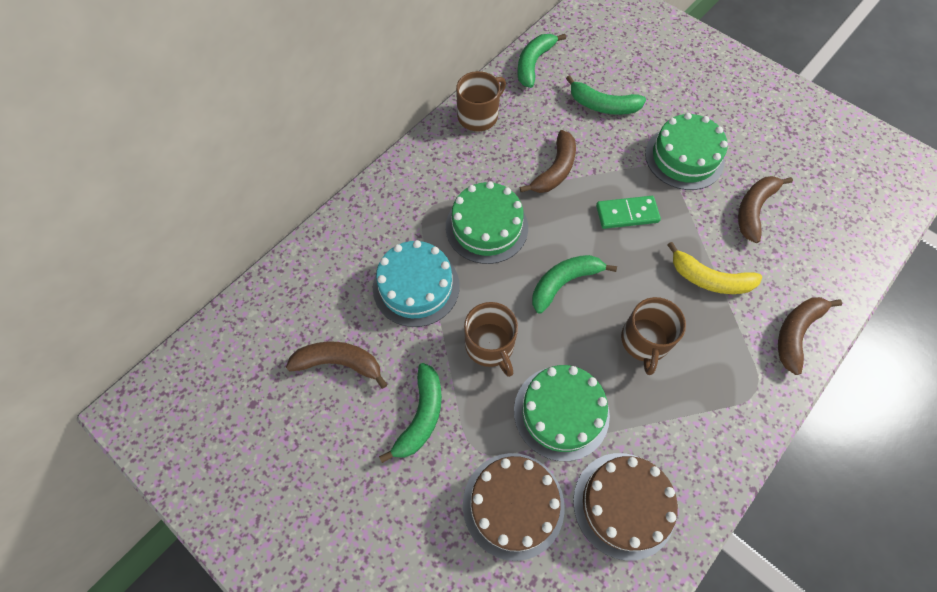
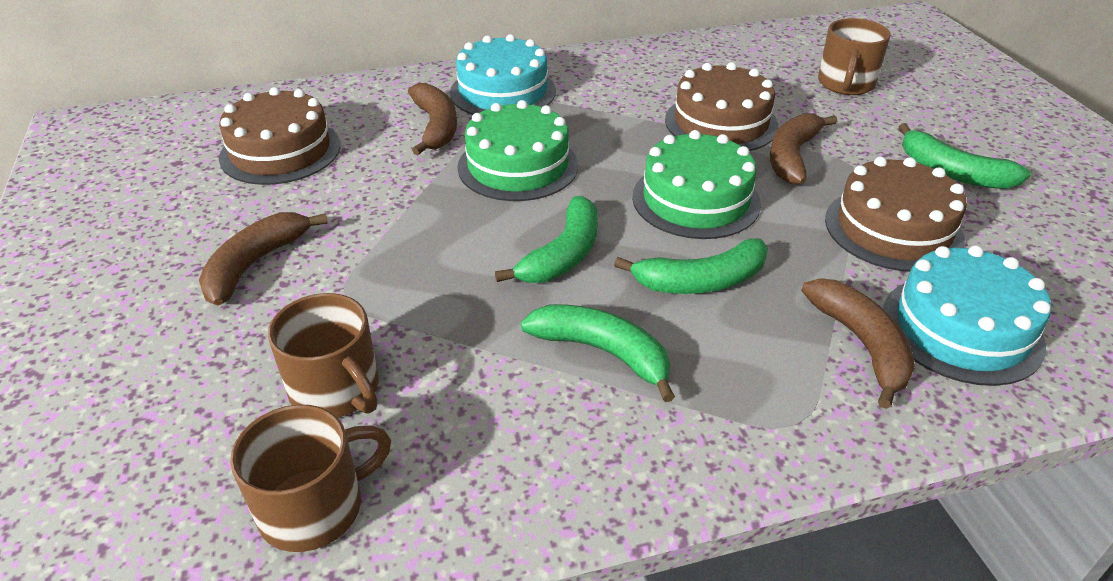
brown cake: [463,453,565,561] [573,453,678,561] = 2 -> [219,87,341,185] [665,62,778,151] [825,157,967,272] = 3
green cake: [446,181,528,264] [514,365,610,461] [645,113,728,190] = 3 -> [457,100,578,201] [632,130,761,239] = 2
green domino: [596,196,661,229] = 1 -> none = 0
turquoise cake: [373,240,460,327] = 1 -> [450,34,556,115] [883,245,1051,386] = 2
yellow banana: [668,242,762,294] = 1 -> none = 0

